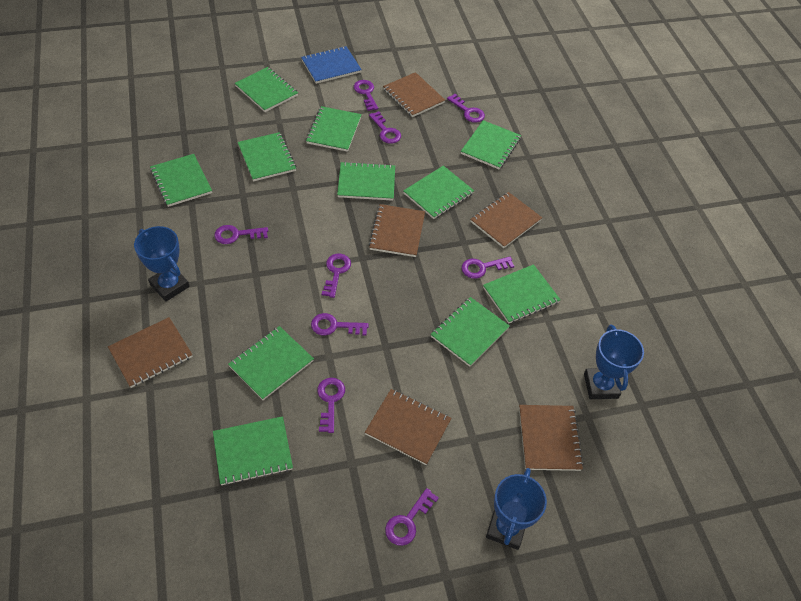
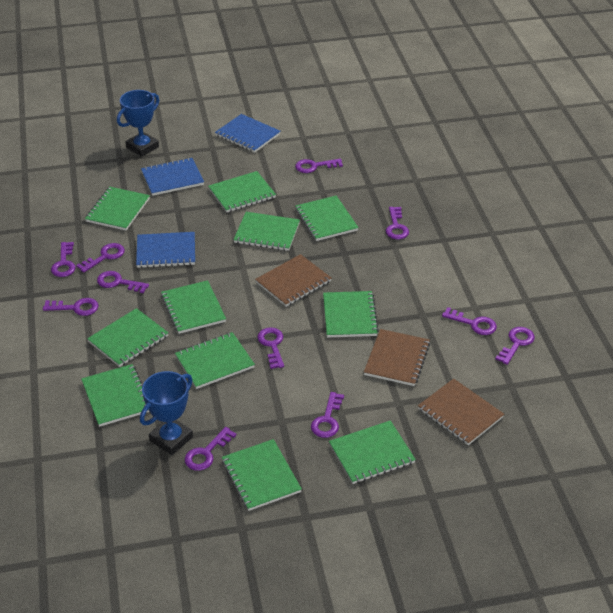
blue notebook: [301,46,362,84] = 1 -> [136,232,195,268] [141,158,204,196] [215,114,281,153] = 3
blue trophy: [134,226,190,301] [486,468,547,550] [584,325,644,399] = 3 -> [117,90,159,157] [140,371,193,455] = 2
brown notebook: [108,317,193,388] [365,389,451,465] [369,204,425,257] [383,72,445,117] [470,192,542,248] [519,405,584,471] = 6 -> [255,254,331,307] [364,329,430,386] [418,379,504,445] = 3
purple key: [214,225,268,244] [311,313,369,336] [317,378,345,433] [322,254,351,298] [354,80,378,111] [369,111,401,144] [385,488,439,546] [447,94,485,123] [462,257,514,279] = 9 -> [43,298,98,316] [51,242,75,277] [76,243,125,273] [97,271,149,293] [185,427,236,471] [257,327,284,369] [295,159,343,173] [311,392,344,438] [386,207,409,239] [442,307,497,335] [495,327,535,365] = 11

